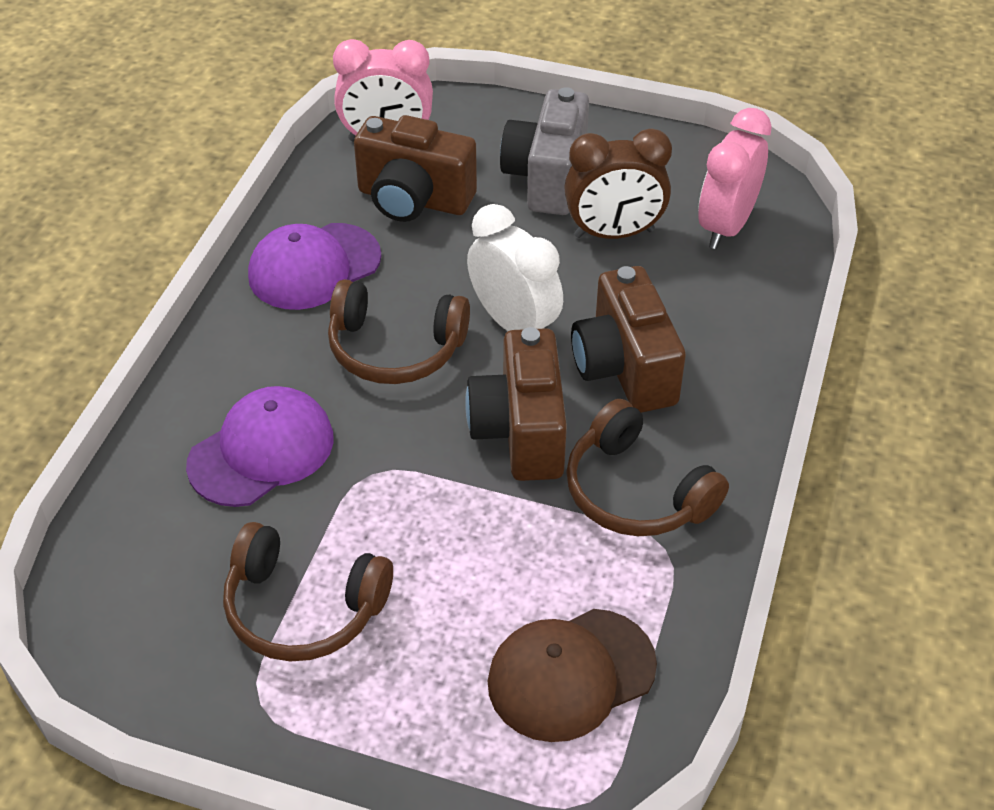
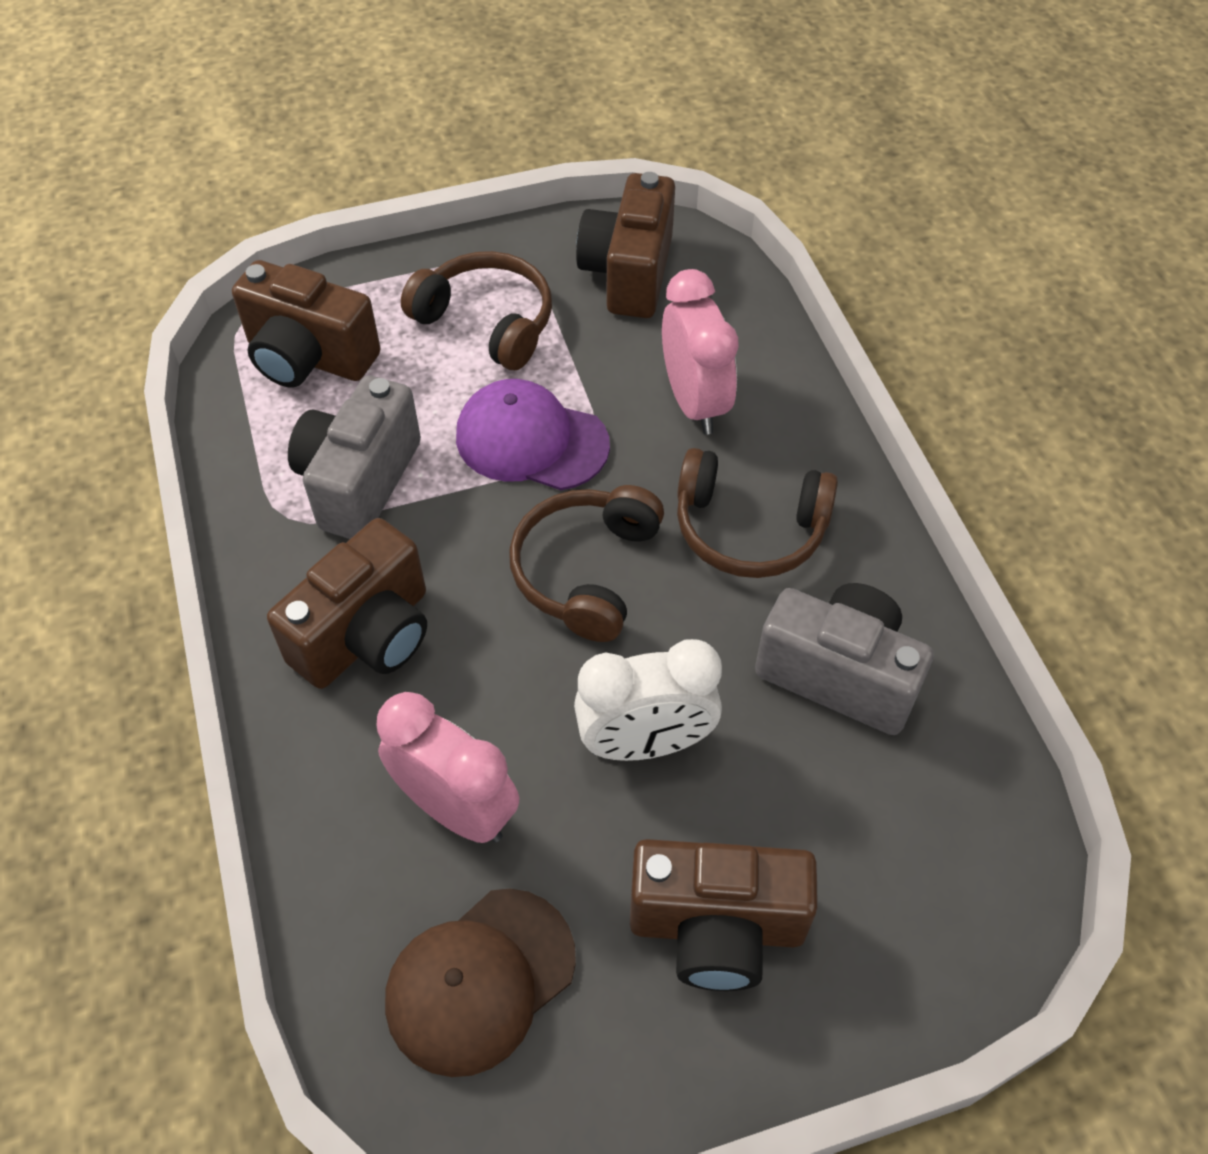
brown camera: [354,115,477,222] [465,327,567,481] [571,266,686,413] = 3 -> [232,260,381,388] [267,518,427,689] [576,172,675,318] [630,839,818,991] = 4
brown clock: [565,129,672,239] = 1 -> none = 0
grey camera: [500,87,589,215] = 1 -> [288,375,421,539] [755,583,934,735] = 2
purple cap: [186,386,334,507] [248,223,381,310] = 2 -> [456,379,610,490] = 1

